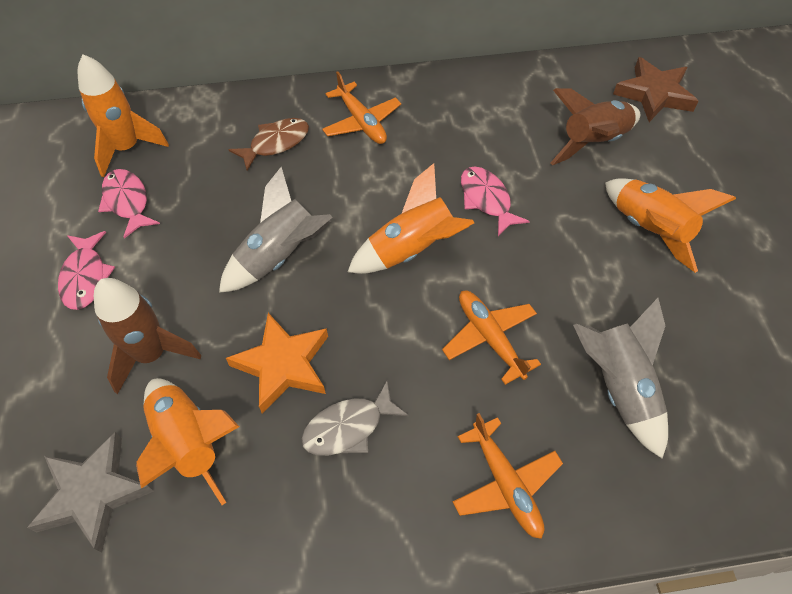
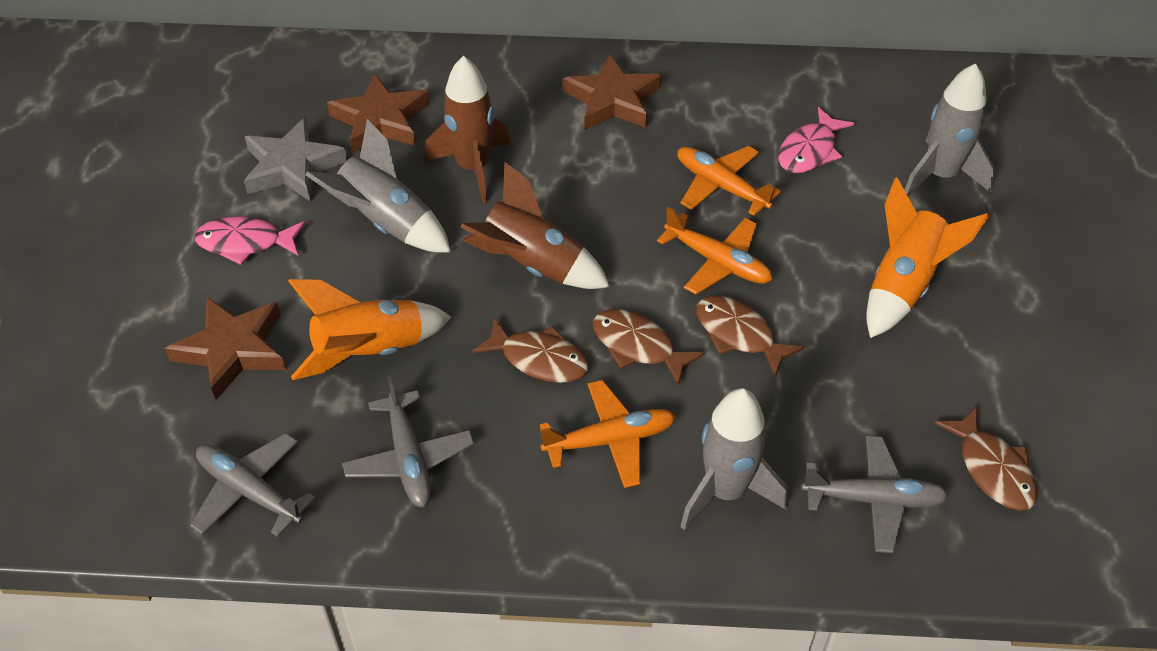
brown fish: [228,118,309,171] = 1 -> [472,318,589,383] [593,309,704,386] [696,295,805,377] [934,407,1038,511] = 4
brown star: [613,57,699,122] = 1 -> [165,297,286,400] [327,74,429,154] [563,54,661,130] = 3
grey fish: [301,381,409,456] = 1 -> none = 0
grey plane: none = 0 -> [190,433,316,537] [342,377,474,507] [802,436,949,553] = 3
grey rocket: [219,167,333,293] [573,298,668,459] = 2 -> [305,119,451,252] [680,388,788,530] [905,63,995,196] = 3
orange rocket: [78,54,169,177] [136,378,240,505] [348,163,474,274] [605,178,736,273] = 4 -> [288,279,451,380] [866,178,989,338] = 2
orange star: [226,313,328,413] = 1 -> none = 0
pink fish: [58,231,115,310] [98,169,160,239] [461,166,530,236] = 3 -> [194,216,306,265] [778,107,854,173] = 2

